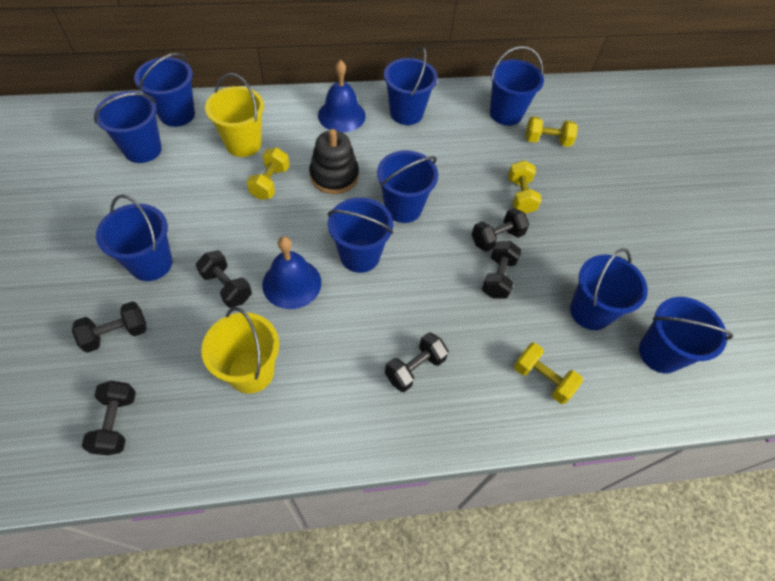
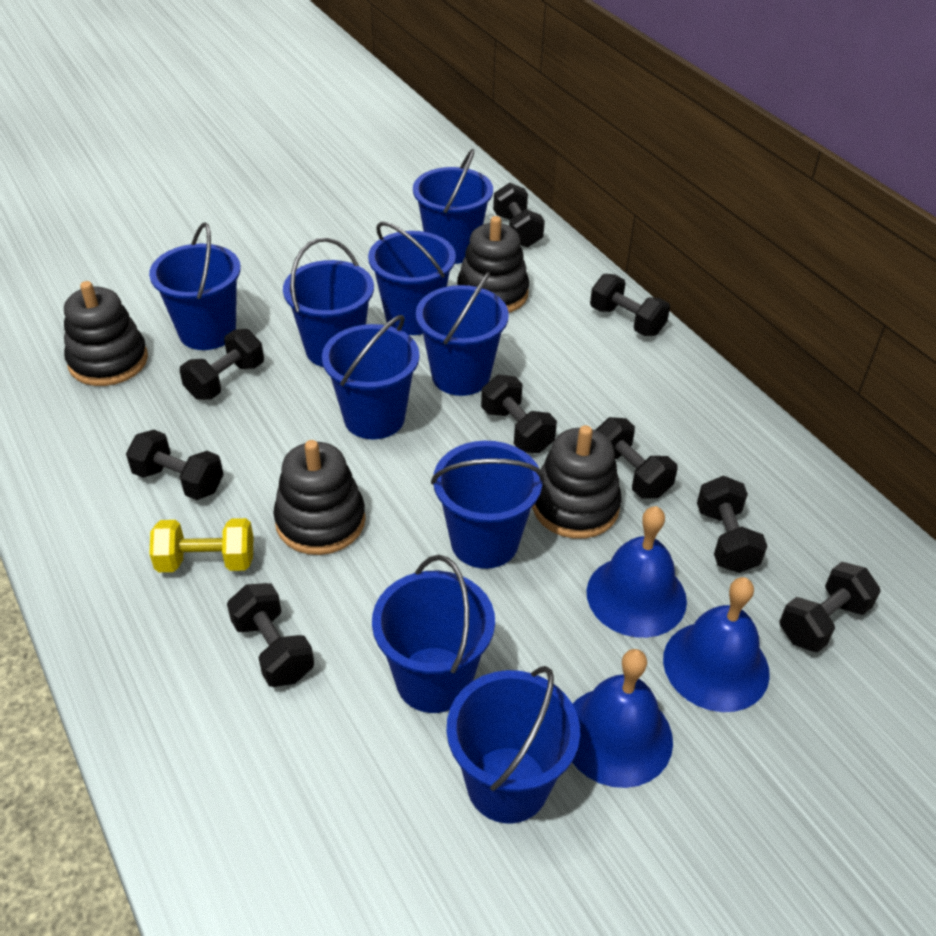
black dumbbell: [72,301,147,353] [82,381,136,455] [196,251,252,308] [385,332,449,392] [472,208,529,252] [482,241,521,299] = 6 -> [126,430,224,500] [179,329,264,400] [227,583,314,687] [481,374,557,453] [493,183,545,248] [590,274,670,336] [596,417,677,498] [697,476,767,573] [780,562,881,653] = 9
black stacking toy: [309,129,359,194] = 1 -> [64,281,148,386] [273,440,366,555] [457,216,529,313] [532,425,621,539] = 4
blue bell: [262,236,321,309] [318,60,366,132] = 2 -> [572,649,673,788] [587,506,687,638] [663,577,770,712] = 3
yellow bucket: [201,307,279,394] [205,73,264,157] = 2 -> none = 0
yellow dumbbell: [247,148,290,200] [508,160,542,214] [514,343,583,404] [525,116,578,147] = 4 -> [149,518,253,572] = 1

